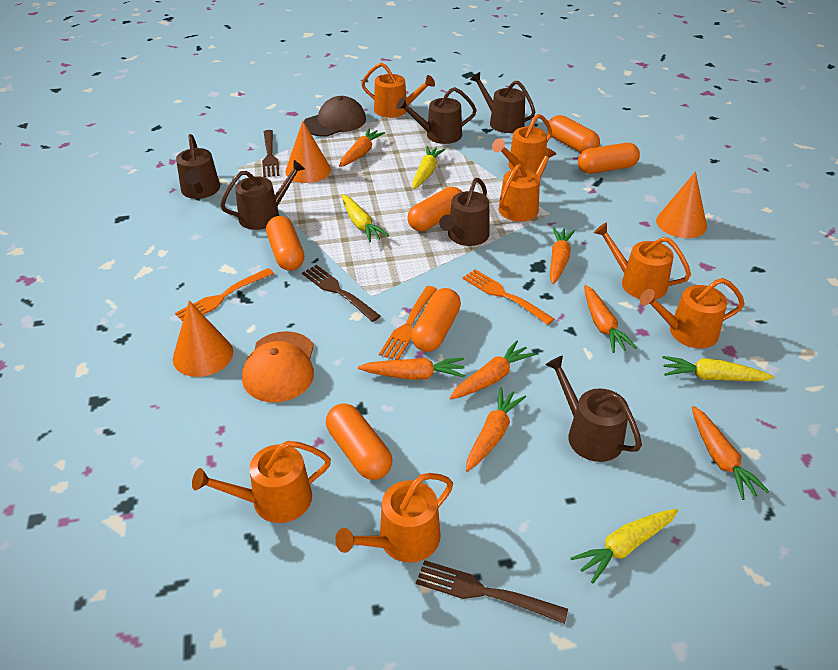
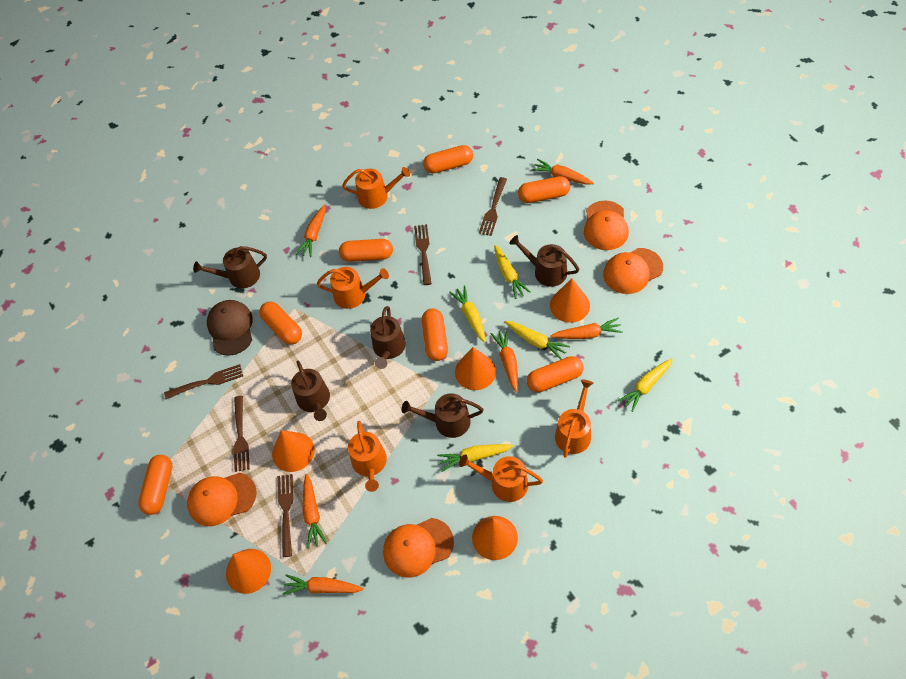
brown fork: [262,130,280,177] [302,265,381,322] [416,560,568,624] = 3 -> [164,364,243,399] [233,396,250,472] [277,474,294,557] [414,224,432,285] [479,177,507,236] = 5
brown watering can: [176,134,220,199] [220,160,305,230] [397,87,477,144] [439,178,490,246] [470,72,535,133] [545,355,642,462] = 6 -> [193,246,267,289] [291,360,330,421] [370,306,406,369] [402,393,484,438] [510,235,579,287] = 5
orange cap: [242,331,314,402] = 1 -> [187,473,256,526] [383,518,454,577] [584,200,629,250] [603,248,663,294] = 4
orange capsule: [266,216,304,271] [326,403,392,480] [408,187,462,231] [411,288,461,352] [549,115,600,153] [578,143,640,174] = 6 -> [138,455,172,515] [259,301,302,345] [339,239,393,262] [422,308,448,361] [423,145,473,173] [518,176,570,203] [527,356,584,392] = 7
orange carrot: [339,128,385,167] [358,358,465,380] [450,340,536,399] [466,387,526,472] [550,227,575,284] [584,285,637,353] [692,406,770,500] = 7 -> [282,574,364,595] [296,205,326,257] [302,474,327,548] [491,329,518,393] [532,159,594,185] [550,318,623,339] = 6
orange cone: [173,301,233,377] [285,121,331,183] [656,171,707,238] = 3 -> [226,549,271,594] [272,430,314,472] [455,347,496,390] [472,516,518,560] [550,278,590,323] = 5
orange fork: [175,268,274,321] [379,286,437,360] [462,269,554,325] = 3 -> none = 0
orange watering can: [192,441,331,523] [335,473,453,563] [361,63,435,118] [492,114,552,173] [499,147,556,222] [594,222,691,300] [640,278,745,348] = 7 -> [317,267,389,309] [342,167,410,209] [348,421,387,492] [459,454,543,502] [555,379,593,458] = 5
yellow carrot: [342,195,389,243] [412,146,446,189] [570,509,678,584] [662,356,774,381] = 4 -> [437,444,513,472] [449,286,486,343] [494,245,531,299] [505,321,570,360] [618,358,673,412] = 5

